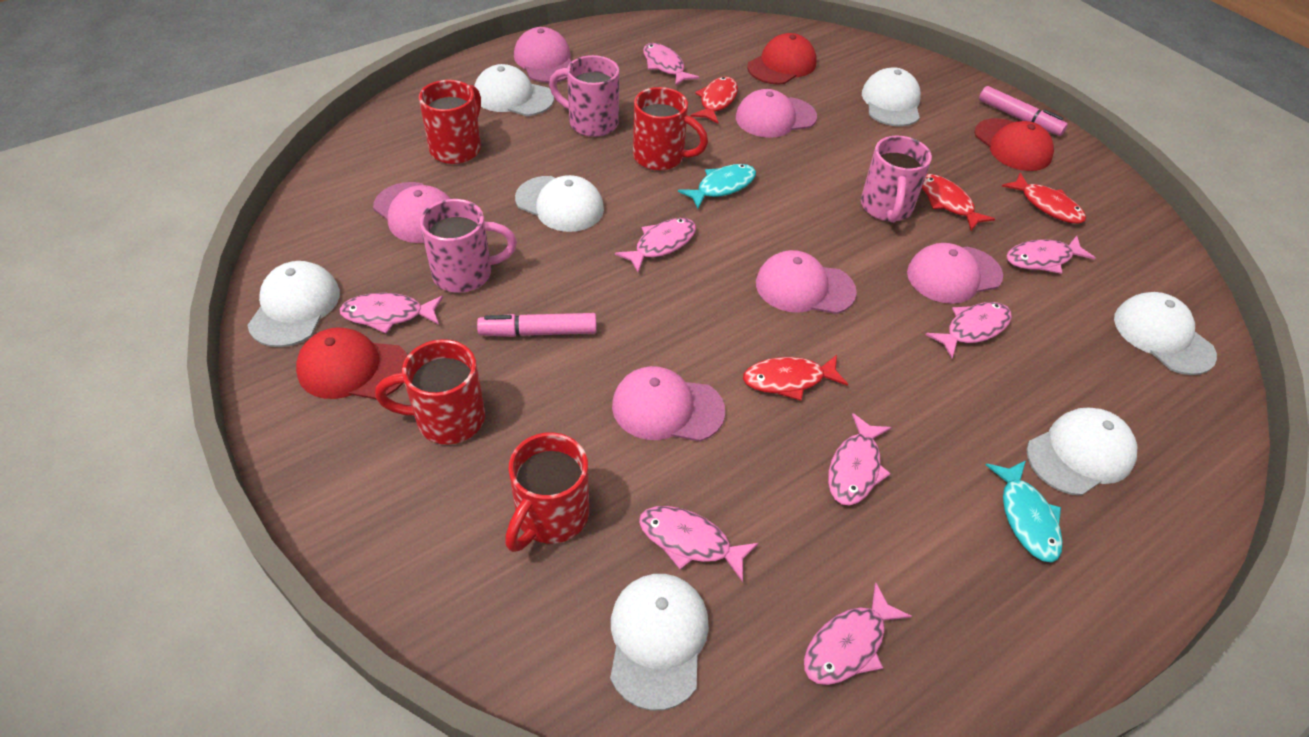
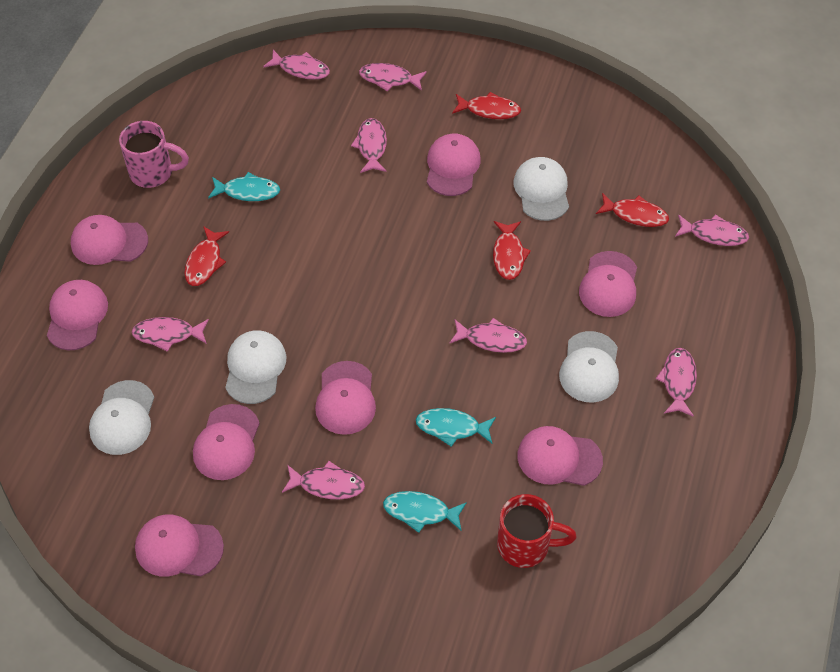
pink cap: [373,182,450,243] [514,27,572,83] [612,366,725,442] [736,89,817,138] [756,250,857,314] [907,243,1003,304] = 6 -> [47,280,108,350] [71,215,148,265] [135,515,224,577] [193,404,260,480] [315,361,376,435] [427,133,481,196] [517,426,603,486] [579,251,637,317] = 8
pink marker: [477,313,597,337] [979,86,1068,136] = 2 -> none = 0
pink mug: [420,199,517,293] [549,55,619,137] [861,136,932,223] = 3 -> [119,121,189,188] = 1
red cap: [296,328,408,399] [747,33,816,85] [974,118,1054,171] = 3 -> none = 0
red mug: [375,339,485,444] [419,80,481,164] [505,432,589,552] [633,87,708,171] = 4 -> [497,494,577,568] = 1
turquoise fish: [678,164,756,209] [986,461,1063,563] = 2 -> [208,172,280,201] [383,491,467,533] [416,408,496,447] = 3
white cap: [247,261,340,347] [474,64,554,116] [515,175,604,232] [610,574,709,711] [862,67,921,126] [1026,408,1137,496] [1114,292,1217,375] = 7 -> [89,380,154,455] [225,330,286,404] [513,157,569,221] [559,331,619,403] = 4

